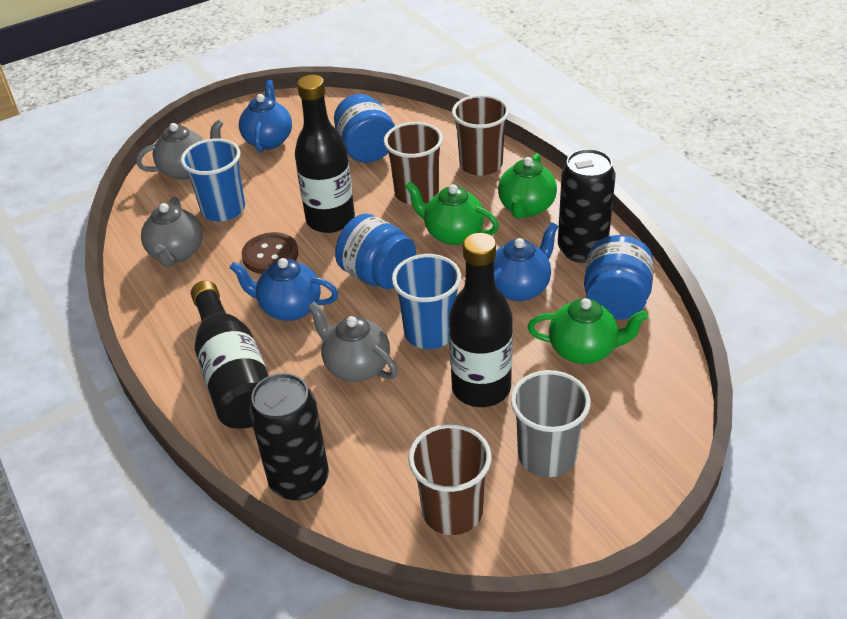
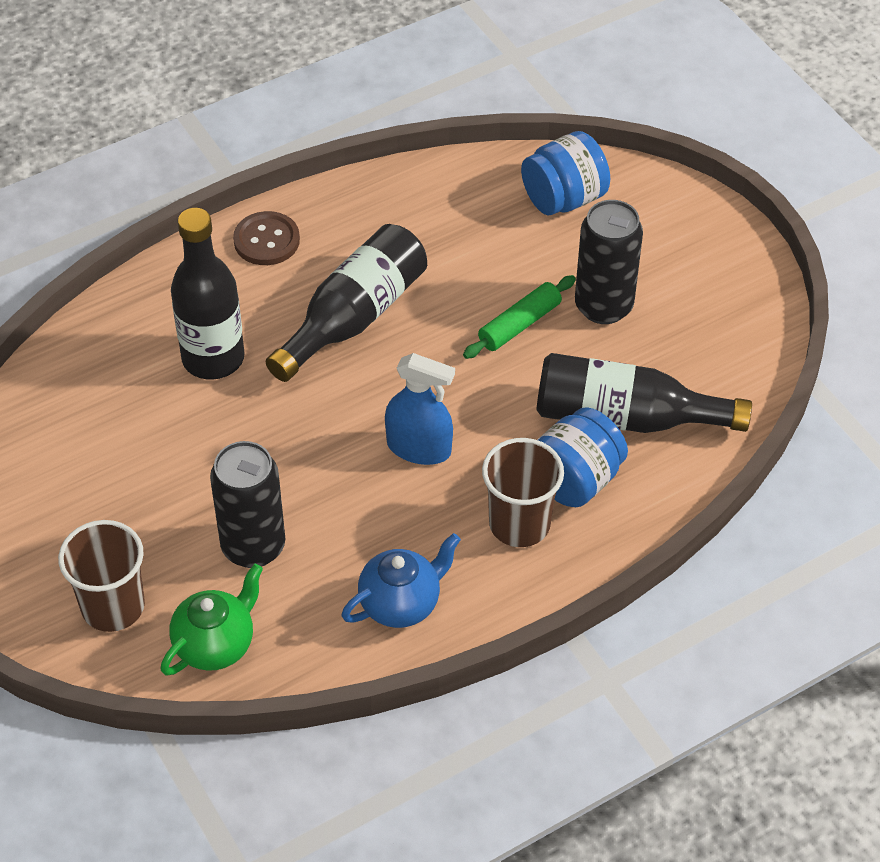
blue cup: [181,138,245,221] [392,254,461,349] = 2 -> none = 0
blue jar: [334,94,395,163] [335,213,416,289] [584,235,654,320] = 3 -> [521,131,610,215] [537,407,628,507] = 2
blue spray bottle: none = 0 -> [385,353,455,465] = 1
blue teapot: [230,258,338,321] [239,80,292,152] [494,222,558,301] = 3 -> [342,533,461,628] = 1
brown cup: [384,122,443,205] [408,424,492,535] [452,95,509,176] = 3 -> [58,520,145,632] [482,438,564,547] = 2
green rolling pin: none = 0 -> [463,275,576,359] = 1
green teapot: [405,181,499,245] [498,153,557,219] [527,298,648,364] = 3 -> [161,564,263,675] = 1
grey cup: [511,370,591,477] = 1 -> none = 0
grey teapot: [136,119,224,180] [141,197,202,267] [308,301,398,382] = 3 -> none = 0

